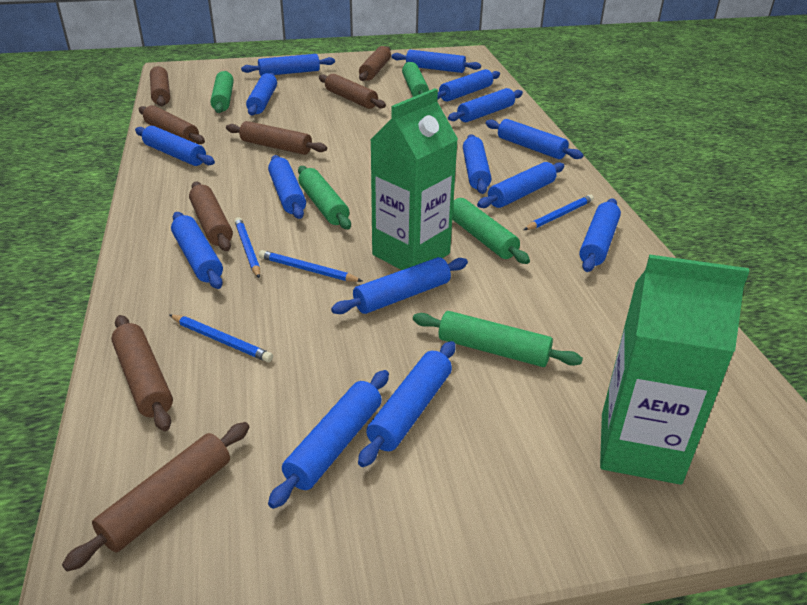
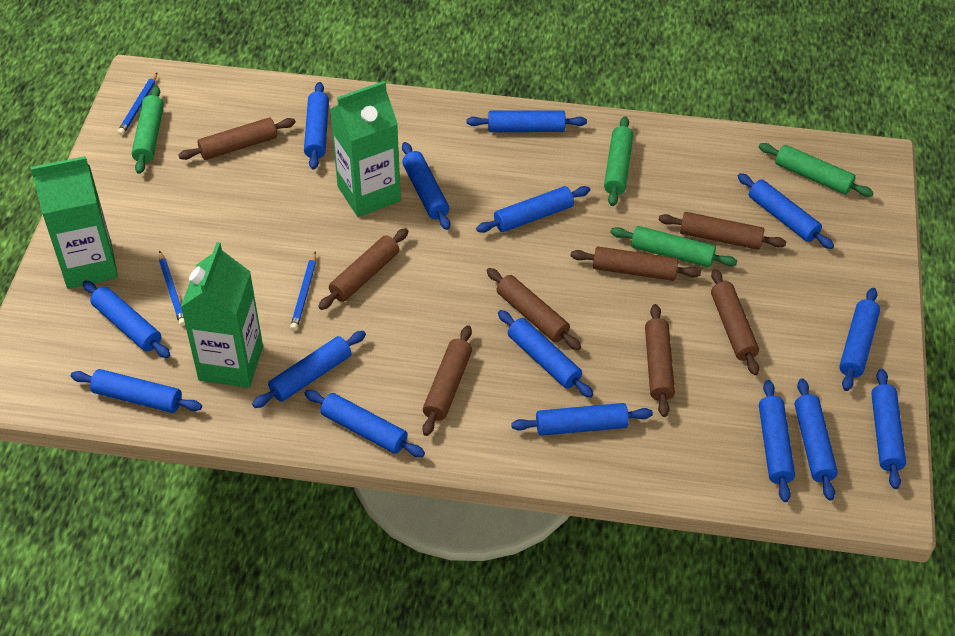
blue pencil: [169,314,273,362] [234,217,260,278] [259,250,362,282] [524,194,594,230] = 4 -> [118,73,157,135] [159,251,185,326] [290,251,316,331] = 3
green carton: [370,88,458,270] [600,254,749,485] = 2 -> [30,156,118,289] [181,242,263,388] [330,81,401,217] = 3
green rolling pin: [210,71,234,113] [298,166,351,229] [402,62,429,97] [413,311,583,367] [452,198,530,264] = 5 -> [132,86,164,174] [604,116,633,206] [610,226,737,268] [759,143,874,197] = 4

